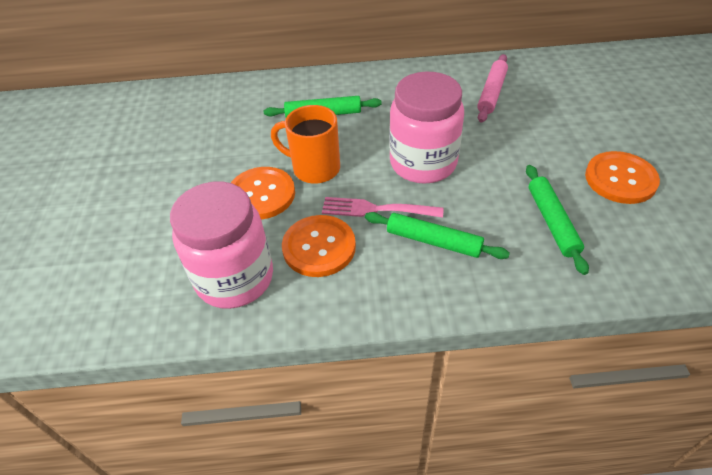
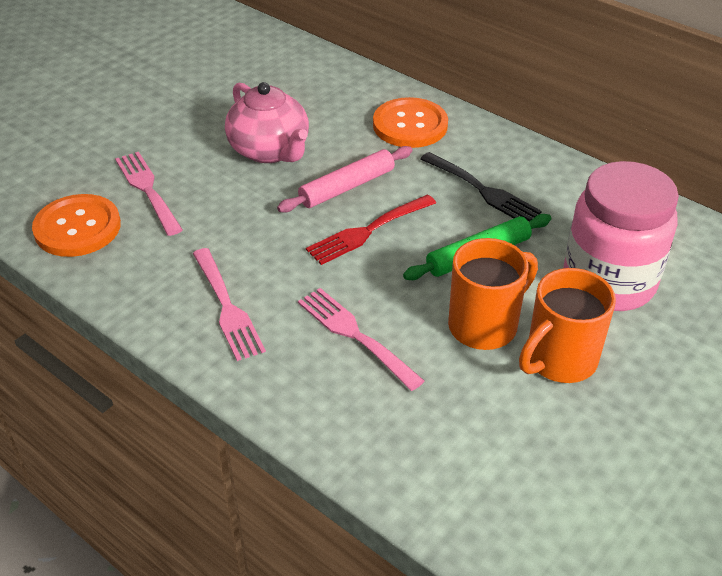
black fork: none = 0 -> [420,152,542,221] = 1
green rolling pin: [264,96,382,117] [365,212,510,259] [526,165,589,275] = 3 -> [403,214,551,280] = 1
orange button: [231,167,295,219] [282,215,356,277] [585,151,660,204] = 3 -> [32,194,121,257] [373,97,448,148] = 2
orange mug: [271,105,340,184] = 1 -> [448,238,538,350] [519,268,616,383] = 2
pink fork: [322,197,443,218] = 1 -> [115,152,183,236] [193,248,266,361] [298,288,425,391] = 3
pink jar: [170,182,273,309] [389,72,464,184] = 2 -> [564,161,679,311] = 1
pink teapot: none = 0 -> [225,82,309,163] = 1
red fork: none = 0 -> [306,194,436,265] = 1

